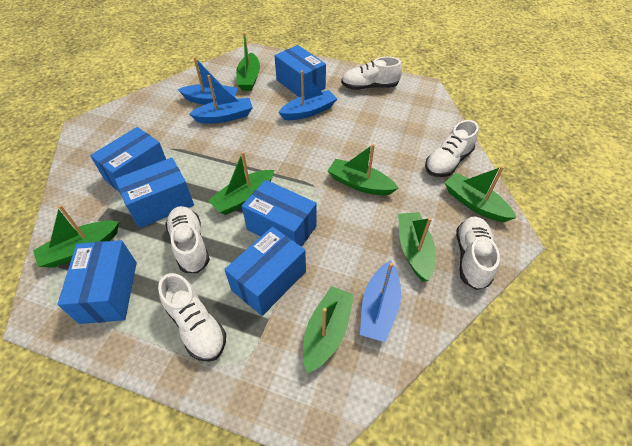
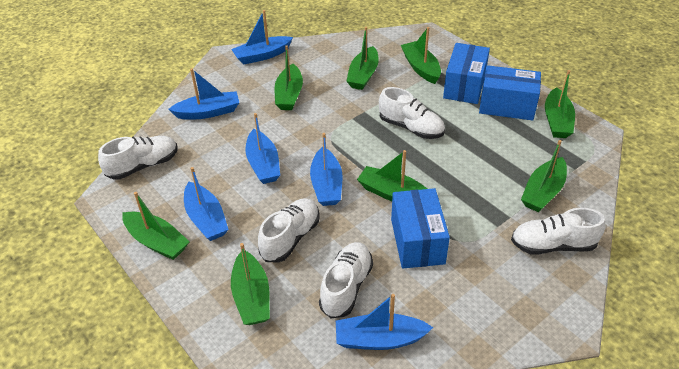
blue boat: [177,57,238,105] [189,75,253,123] [278,70,337,120] [360,261,401,342] = 4 -> [168,68,239,120] [184,167,229,241] [231,10,293,65] [245,113,280,184] [310,133,343,206] [336,294,433,350] = 6
blue box: [57,240,137,324] [90,127,166,192] [115,158,194,228] [224,227,306,316] [242,180,317,247] [274,45,326,97] = 6 -> [391,188,450,269] [443,43,490,104] [479,65,541,121] = 3
green boat: [33,205,119,268] [208,152,274,215] [236,33,260,91] [303,286,354,374] [328,144,398,195] [398,212,436,282] [445,166,517,222] = 7 -> [122,192,190,260] [231,243,270,325] [275,45,303,110] [346,27,379,90] [357,150,427,201] [401,27,441,84] [521,140,567,212] [545,70,575,138] = 8

